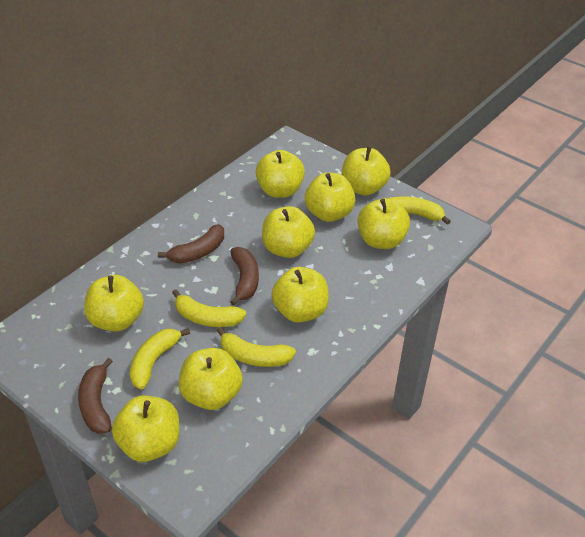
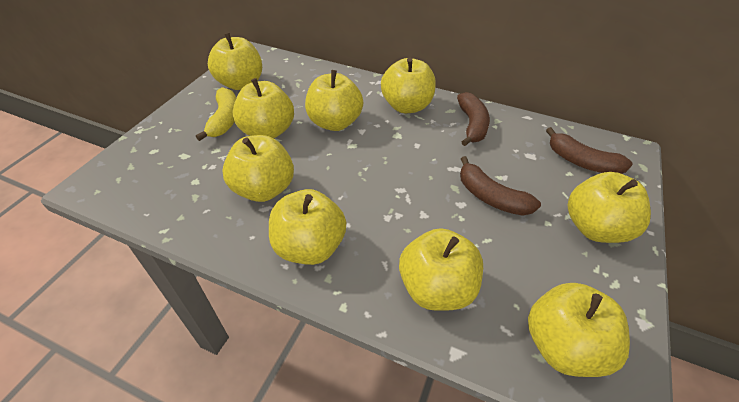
yellow banana: [130,328,190,390] [172,289,246,327] [217,327,296,367] [387,196,451,225] = 4 -> [196,87,236,141] = 1

